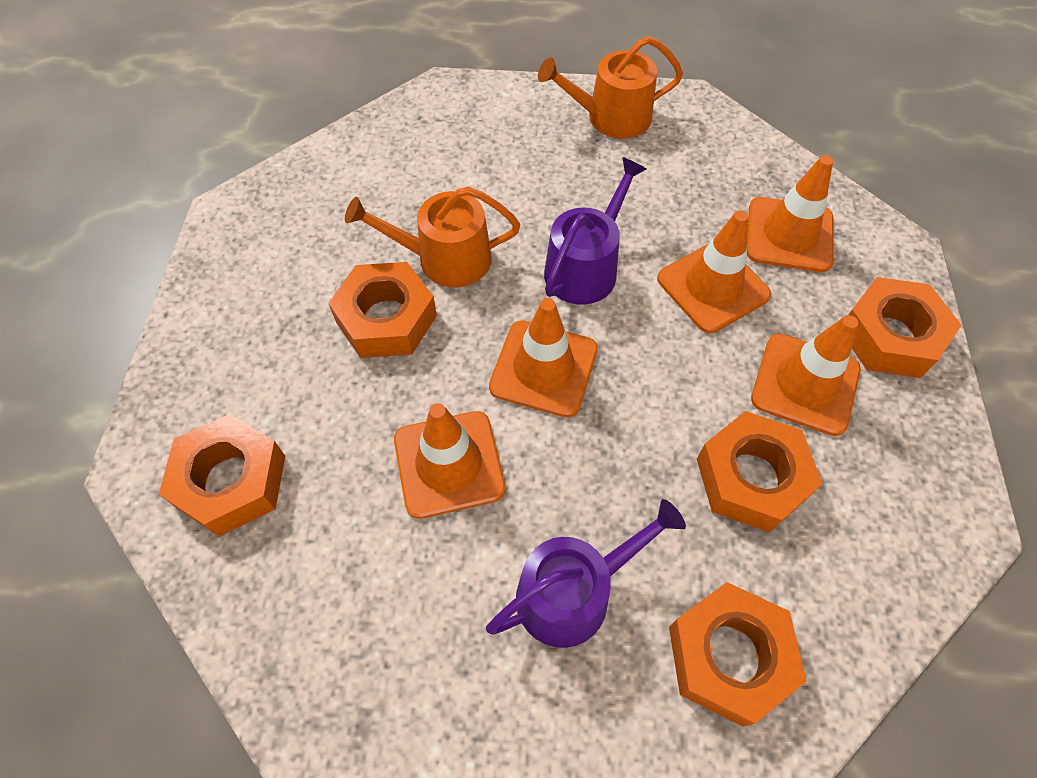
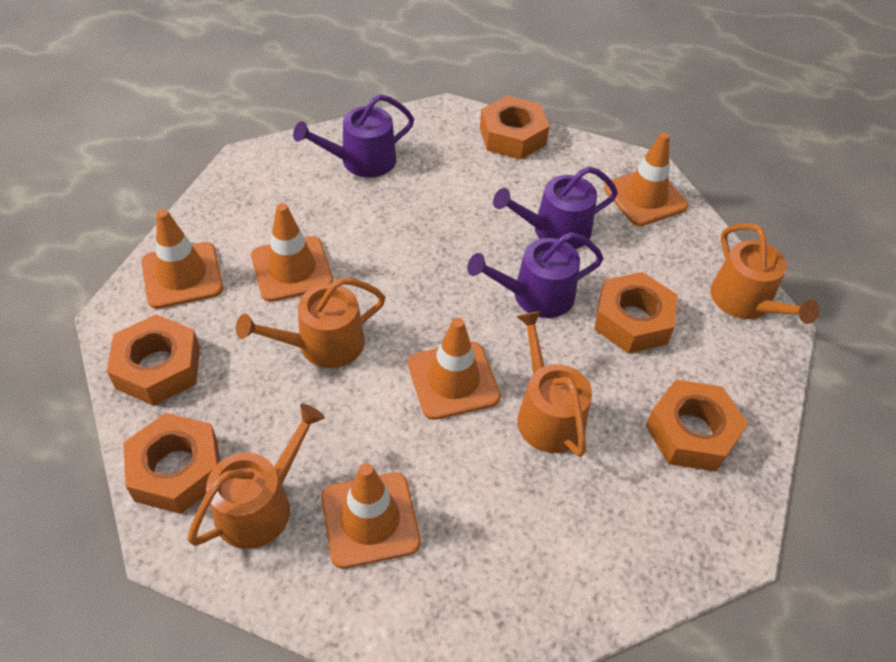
orange watering can: [345,187,520,288] [538,36,683,139] = 2 -> [188,404,325,549] [236,278,385,368] [517,311,592,457] [711,223,820,324] = 4
purple watering can: [486,499,686,648] [544,157,646,305] = 2 -> [293,94,414,177] [467,232,604,318] [493,166,618,249] = 3

